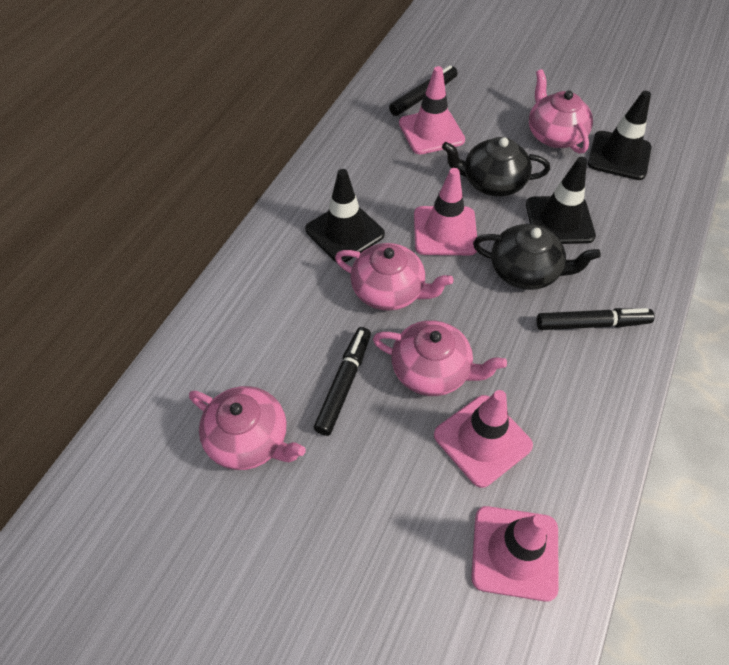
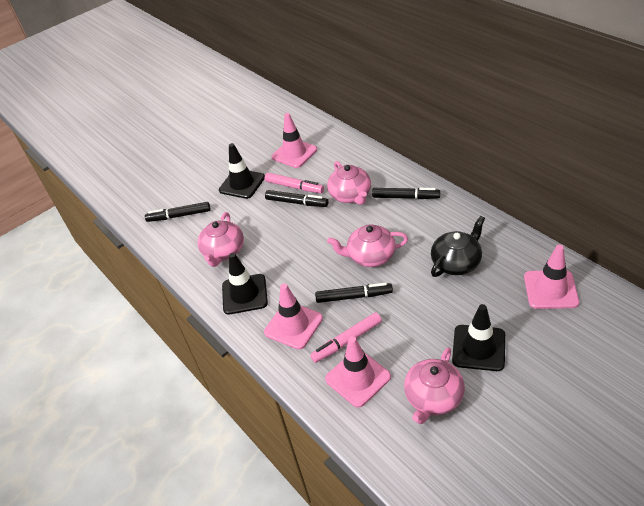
black marker: [314,327,371,436] [389,65,458,116] [537,308,655,330] = 3 -> [145,202,211,222] [265,190,328,207] [315,283,393,303] [372,188,440,199] = 4
black teapot: [442,137,550,196] [473,224,601,290] = 2 -> [431,216,485,277] = 1
pink marker: none = 0 -> [265,173,324,193] [310,312,382,363] = 2

